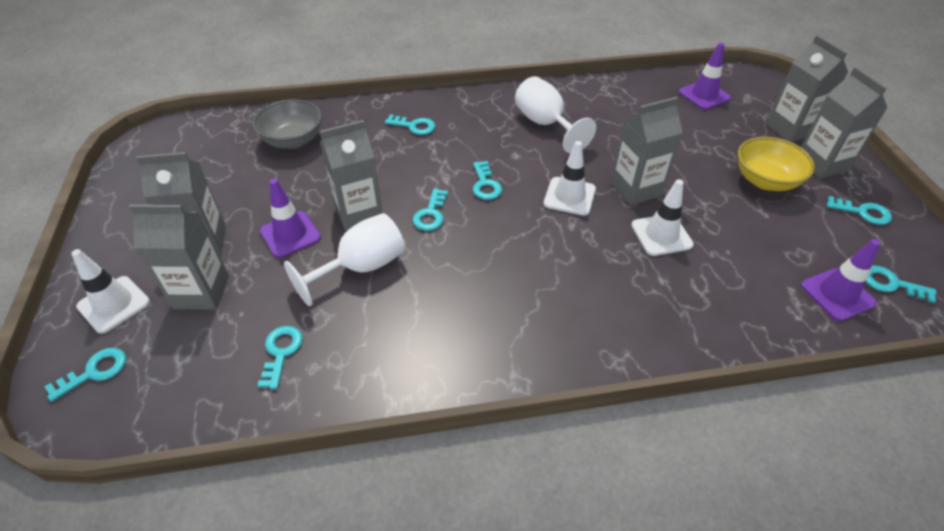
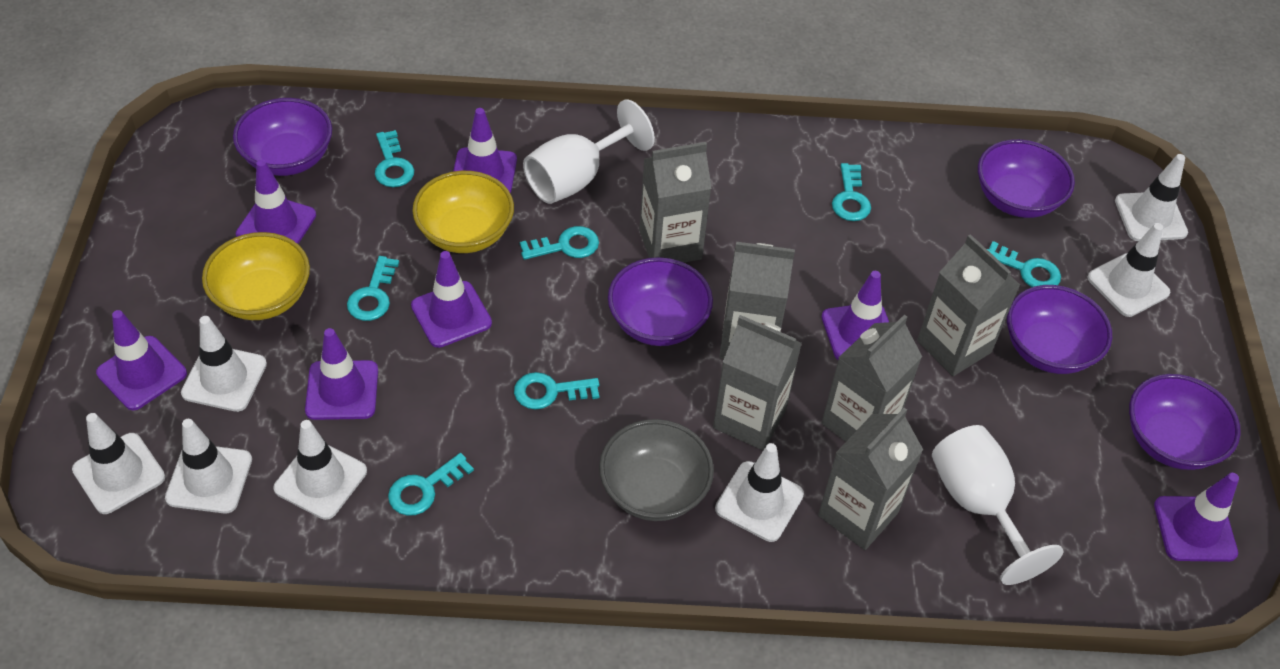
purple bowl: none = 0 -> [233,98,332,176] [608,257,713,346] [978,139,1075,218] [1007,285,1112,374] [1129,374,1241,470] = 5
purple traffic cone: [260,179,321,258] [679,43,731,110] [801,239,880,321] = 3 -> [96,310,187,410] [236,159,316,244] [305,328,378,420] [411,251,492,348] [453,108,517,194] [822,271,889,360] [1154,473,1239,562] = 7
white traffic cone: [71,249,150,334] [543,141,596,216] [631,179,694,256] = 3 -> [72,413,165,514] [165,419,252,514] [181,316,267,412] [273,420,367,520] [715,443,804,542] [1087,223,1170,317] [1115,154,1188,241] = 7
yellow bowl: [738,137,815,191] = 1 -> [202,232,310,320] [412,171,514,253] = 2

